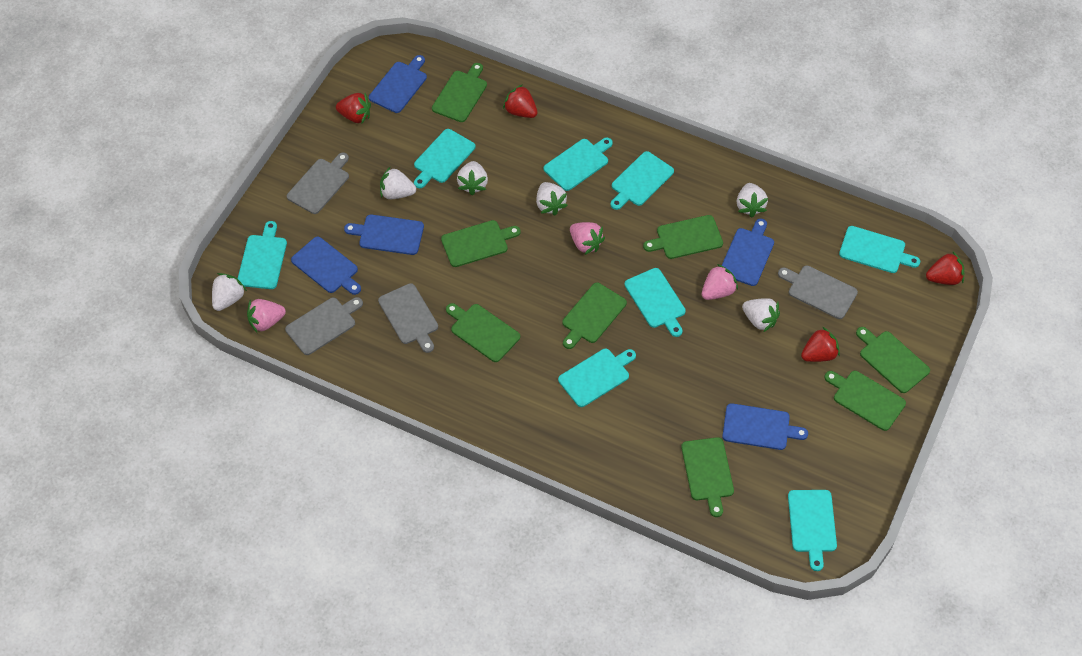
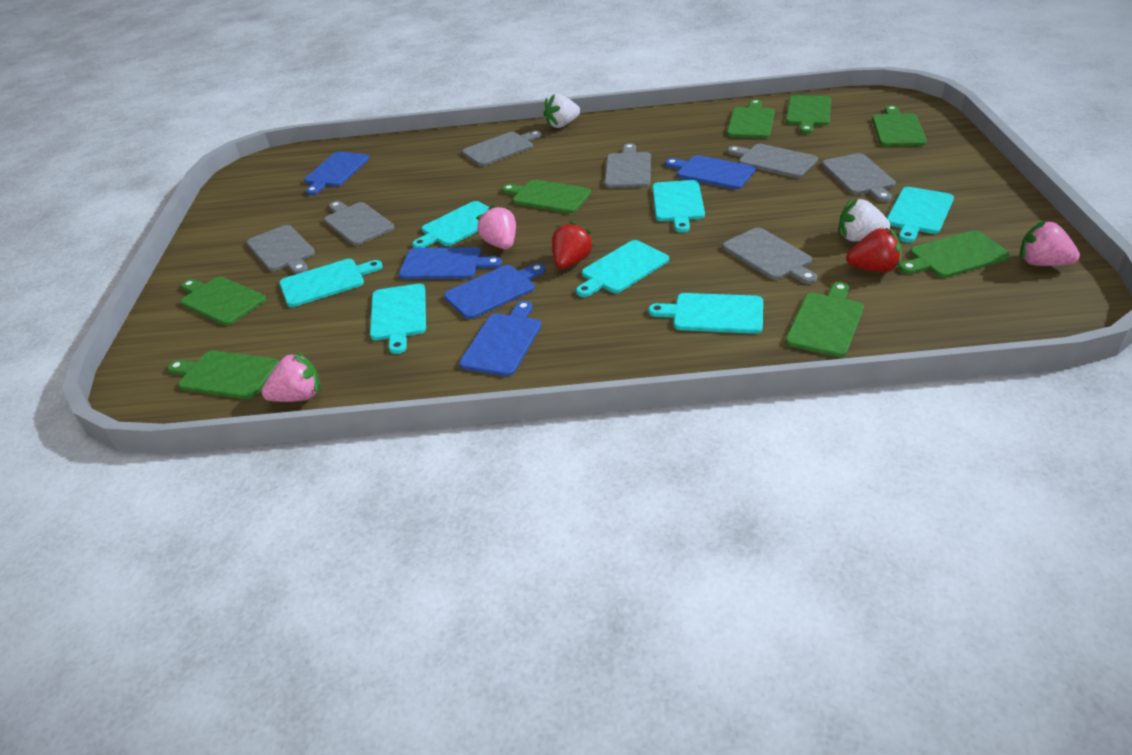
grey cutting board: [285,297,363,355] [287,153,349,214] [378,283,438,353] [778,265,858,319] = 4 -> [247,225,315,274] [324,201,394,246] [462,130,542,166] [605,143,651,188] [723,227,817,284] [727,144,818,178] [822,153,896,202] = 7
red strawberry: [336,93,371,124] [503,84,538,118] [801,327,840,362] [926,252,964,285] = 4 -> [552,221,595,269] [846,228,902,272] = 2
turquoise cutting board: [237,221,287,289] [414,129,476,188] [543,138,613,191] [558,349,636,407] [610,151,674,210] [625,268,686,337] [788,490,837,571] [839,226,920,273] = 8 -> [279,259,383,307] [370,284,426,354] [412,201,489,248] [576,240,669,297] [648,293,763,334] [652,180,705,233] [887,187,954,243] = 7
white strawberry: [212,273,247,311] [380,167,416,199] [457,161,488,195] [536,182,568,216] [737,183,768,218] [742,298,780,332] = 6 -> [543,94,581,128] [839,199,890,241] = 2

